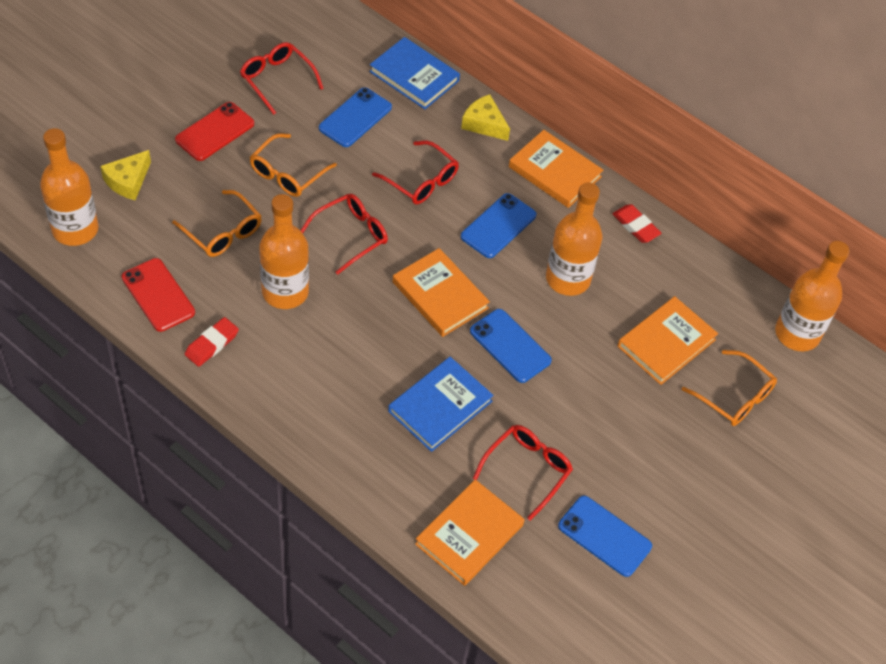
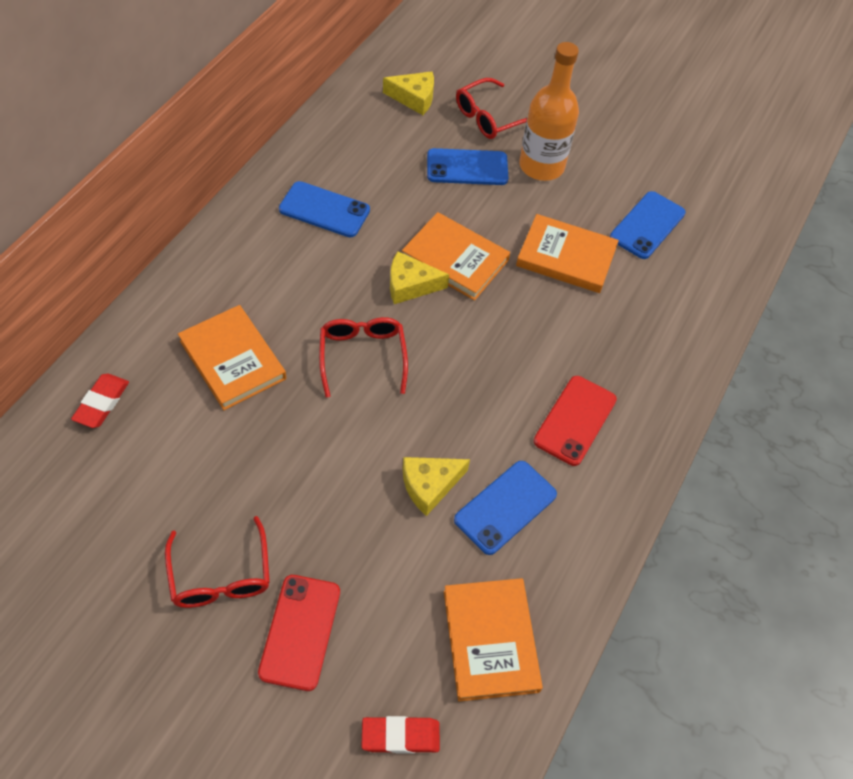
blue book: [369,37,460,109] [388,357,494,452] = 2 -> none = 0
orange bottle: [40,128,98,246] [259,194,309,309] [546,183,602,296] [775,241,849,351] = 4 -> [519,42,579,181] = 1
orange glasses: [172,190,262,257] [249,133,337,197] [682,350,777,426] = 3 -> none = 0
red glasses: [240,42,324,115] [300,194,388,275] [372,141,459,204] [473,425,573,521] = 4 -> [165,516,270,608] [319,317,408,398] [456,78,527,139] = 3
yellow cheese: [100,150,151,200] [461,94,510,141] = 2 -> [383,71,434,115] [390,251,449,304] [403,457,470,516] = 3

